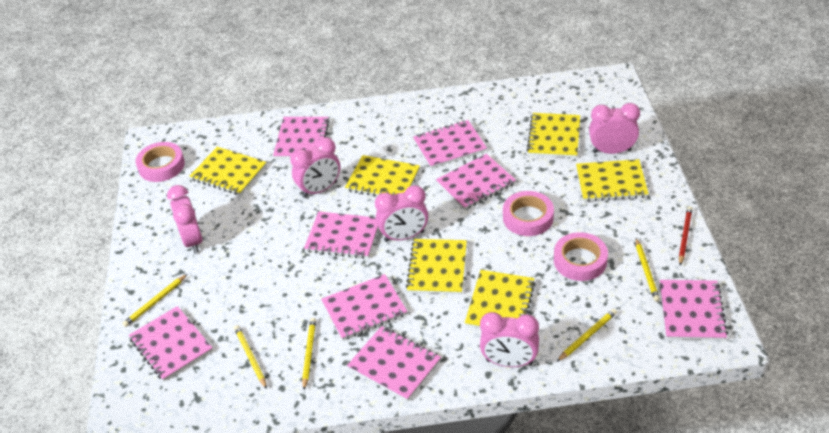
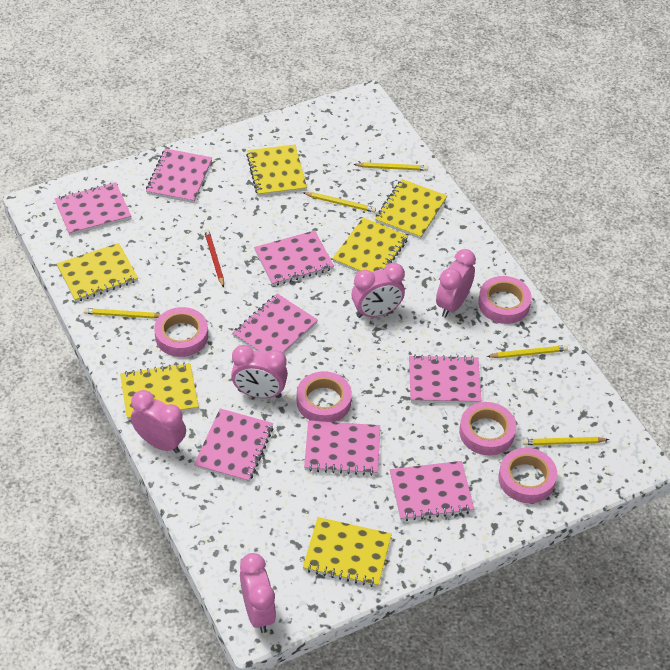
pink tape: [136,142,185,182] [503,191,554,236] [554,232,608,281] = 3 -> [154,307,208,357] [297,371,352,422] [459,402,516,455] [478,276,532,324] [499,448,557,503] = 5

